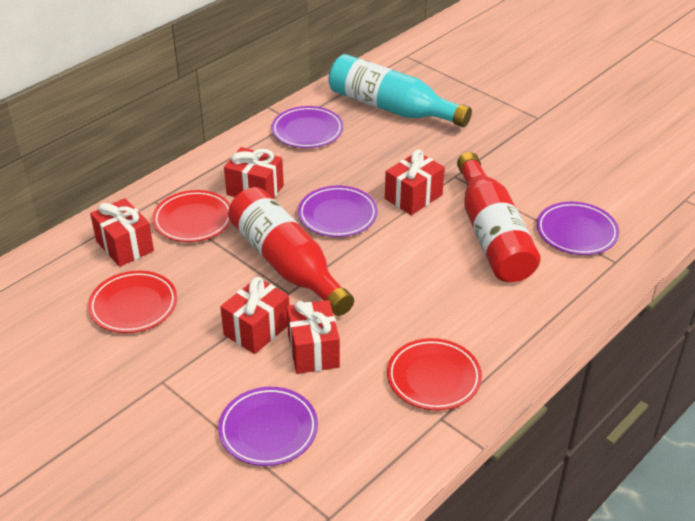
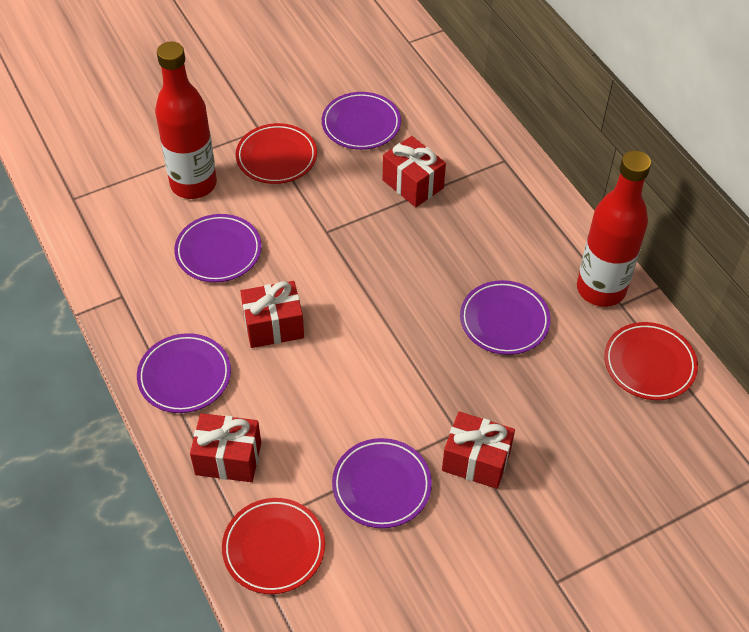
purple plate: [218,387,318,466] [271,106,344,148] [298,186,378,237] [537,202,619,255] = 4 -> [137,333,231,413] [174,214,262,282] [322,92,401,150] [332,438,432,528] [460,280,551,355] = 5
red gift: [90,198,154,267] [220,277,289,354] [224,147,284,199] [287,300,340,374] [385,149,445,215] = 5 -> [190,413,261,482] [240,281,304,348] [383,136,446,207] [442,411,515,489] = 4
turquoise bottle: [329,54,472,127] = 1 -> none = 0

